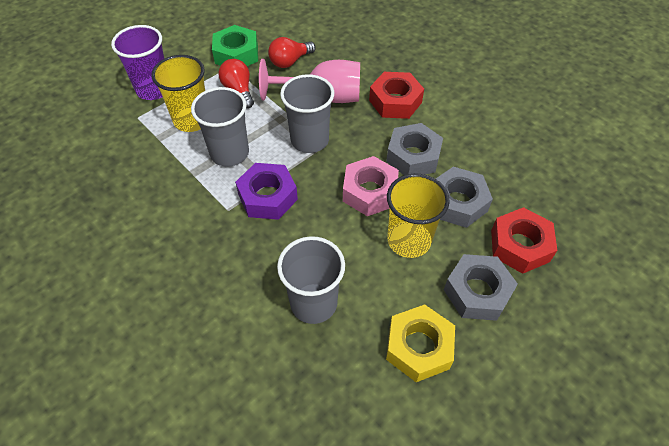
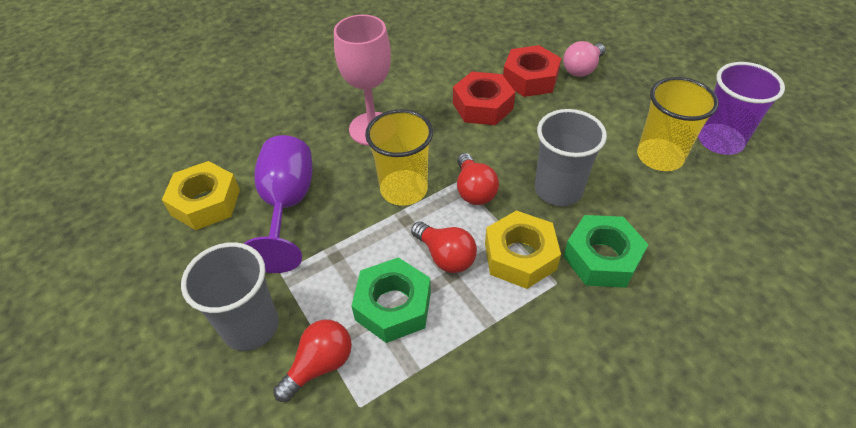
green nut: [212,25,258,66] = 1 -> [352,257,431,343] [563,215,649,288] = 2
grey cup: [191,87,249,167] [277,236,345,324] [280,74,334,153] = 3 -> [181,242,279,351] [535,109,607,206] = 2
grey nut: [386,123,443,175] [436,167,493,228] [444,254,518,321] = 3 -> none = 0
pink light bulb: none = 0 -> [563,41,606,77] = 1
pink nut: [343,156,399,216] = 1 -> none = 0
purple goblet: none = 0 -> [244,135,312,273] = 1
purple nut: [235,163,298,220] = 1 -> none = 0
red light bulb: [219,59,254,108] [268,37,316,68] = 2 -> [273,320,352,402] [411,221,477,273] [457,153,499,205] = 3
yellow nut: [386,304,455,382] = 1 -> [162,161,240,230] [485,210,561,289] = 2

